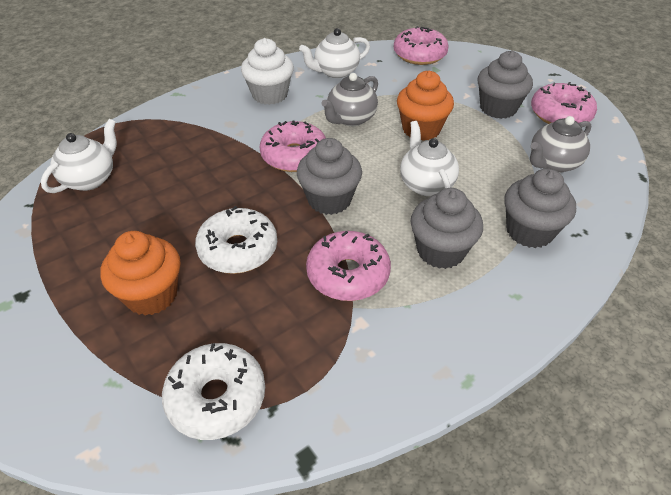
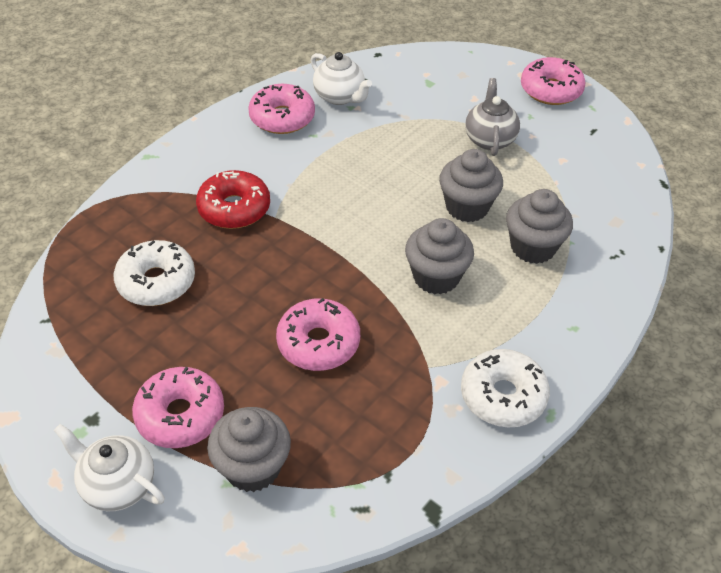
grey teapot: [321,73,378,126] [530,116,591,173] = 2 -> [465,78,520,156] = 1
orange cupcake: [100,231,180,316] [397,71,454,141] = 2 -> none = 0
red donut: none = 0 -> [196,170,270,229] = 1
white cupcake: [241,38,294,105] = 1 -> none = 0
white teapot: [41,119,117,193] [299,28,370,78] [400,121,459,196] = 3 -> [54,424,164,511] [311,52,372,105] = 2

